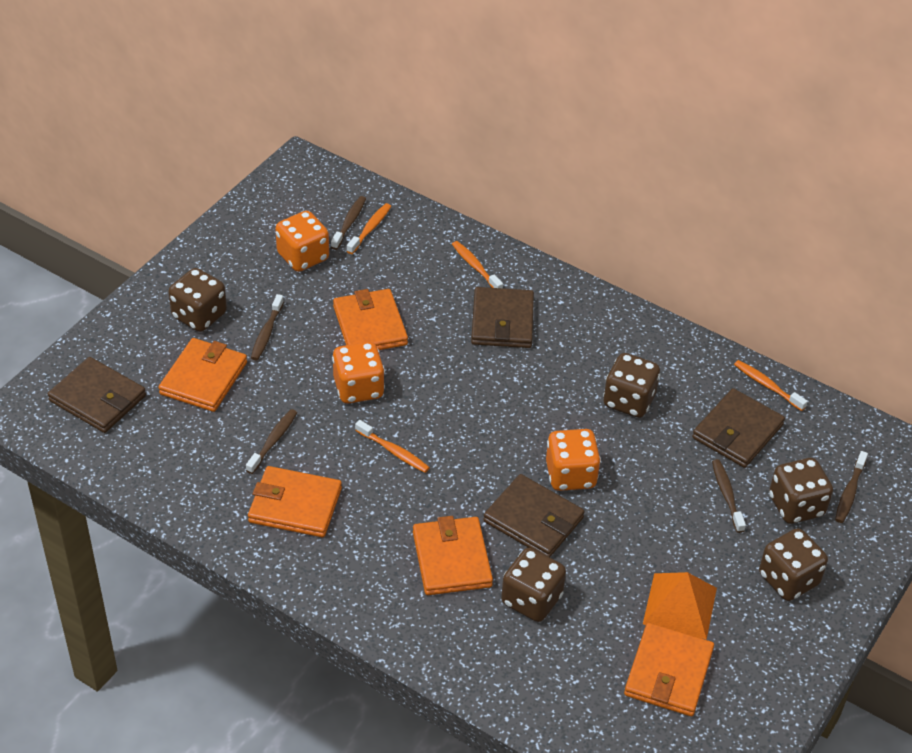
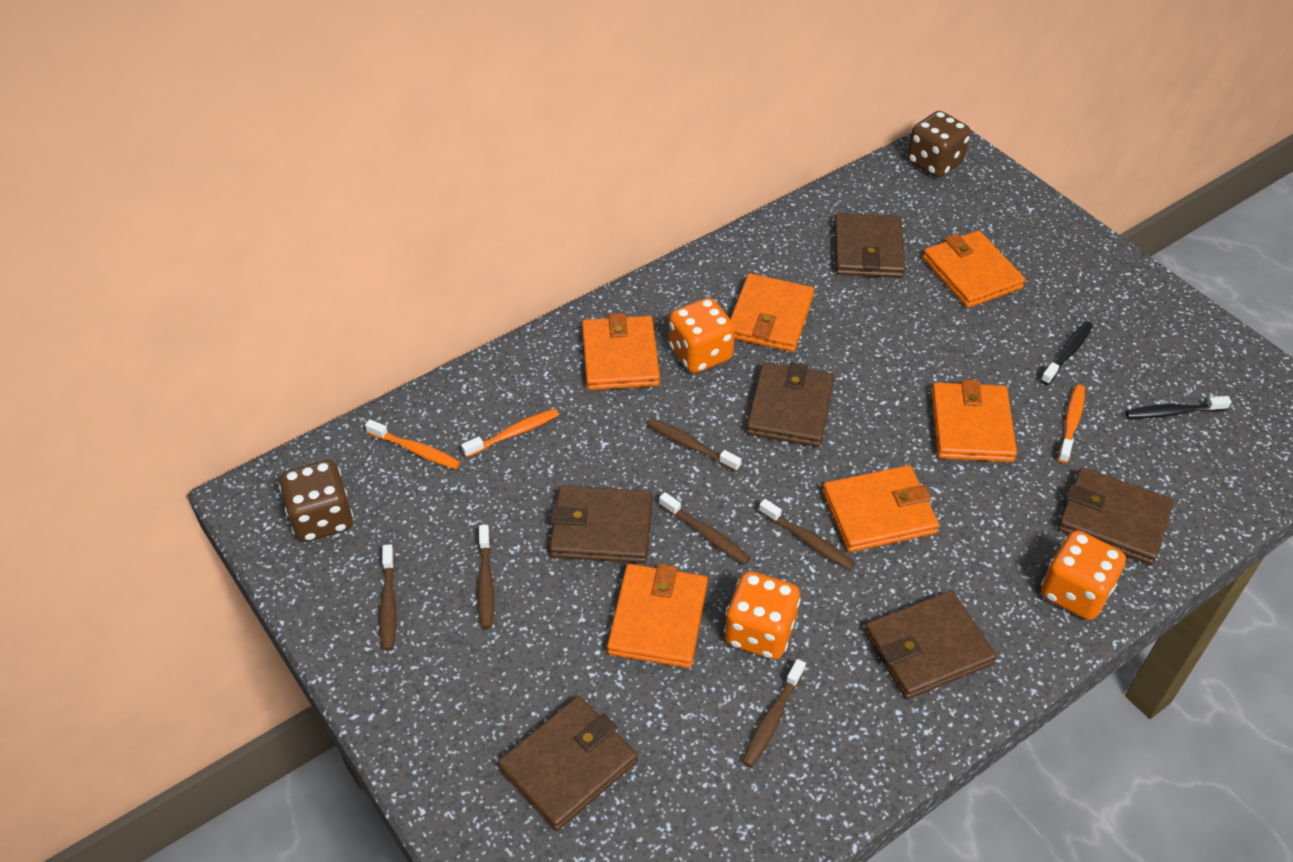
black toothbrush: none = 0 -> [1041,322,1093,385] [1125,396,1231,419] = 2
brown dice: [168,268,227,332] [501,548,566,622] [603,353,660,418] [759,528,828,601] [769,458,833,524] = 5 -> [279,460,353,542] [907,111,971,178] = 2
brown toothbrush: [246,409,297,474] [251,294,284,360] [331,196,366,250] [712,459,746,533] [835,451,868,523] = 5 -> [379,544,396,651] [477,525,494,629] [648,419,742,472] [659,492,751,564] [742,659,806,767] [759,499,855,570] = 6
brown wallet: [48,357,146,433] [471,287,534,348] [483,474,585,557] [692,388,785,468] = 4 -> [498,696,638,831] [549,485,653,563] [746,362,834,447] [834,213,905,278] [864,591,997,699] [1058,467,1173,565] = 6
orange pyramid: [643,572,717,639] = 1 -> none = 0
orange toothbrush: [347,203,391,254] [355,420,430,473] [452,241,503,288] [734,360,808,411] = 4 -> [365,419,460,469] [461,408,559,458] [1058,384,1085,463] = 3
orange wallet: [158,338,247,412] [248,466,342,537] [333,289,408,350] [413,516,493,595] [624,623,714,716] = 5 -> [582,313,660,390] [607,564,708,668] [730,273,814,352] [822,465,939,552] [923,230,1025,308] [931,379,1017,462] = 6

